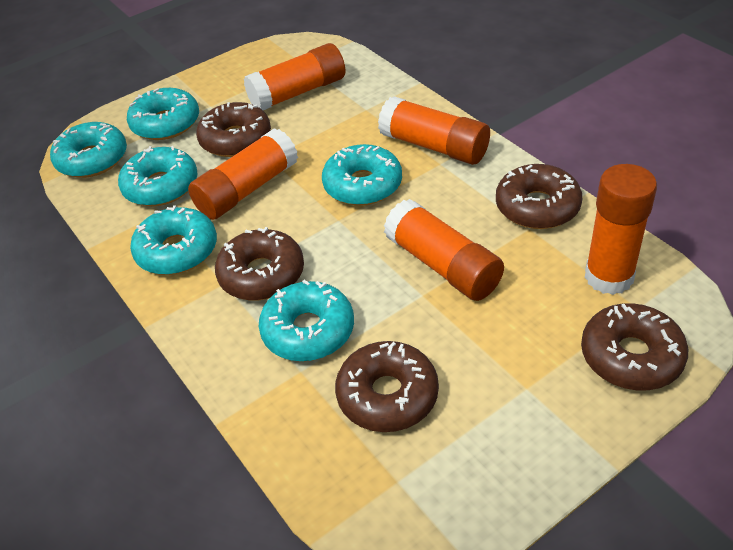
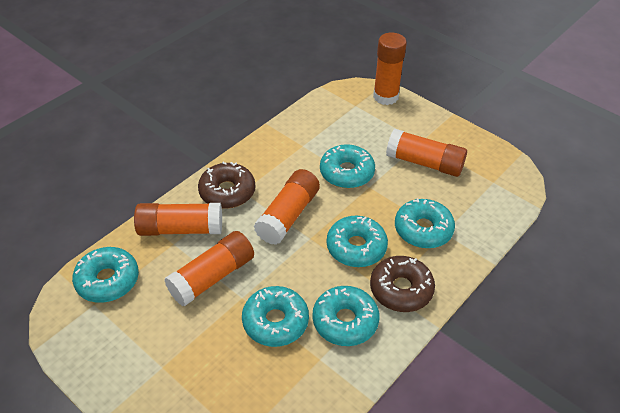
brown donut: [196,102,271,157] [215,227,304,300] [335,341,439,432] [496,164,582,229] [581,303,688,390] = 5 -> [198,162,255,209] [370,256,435,312] = 2

